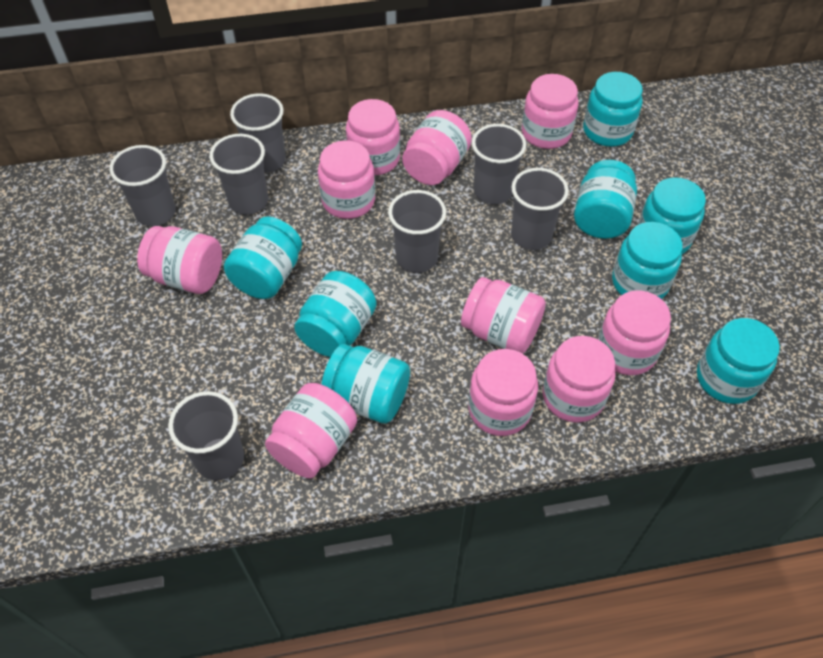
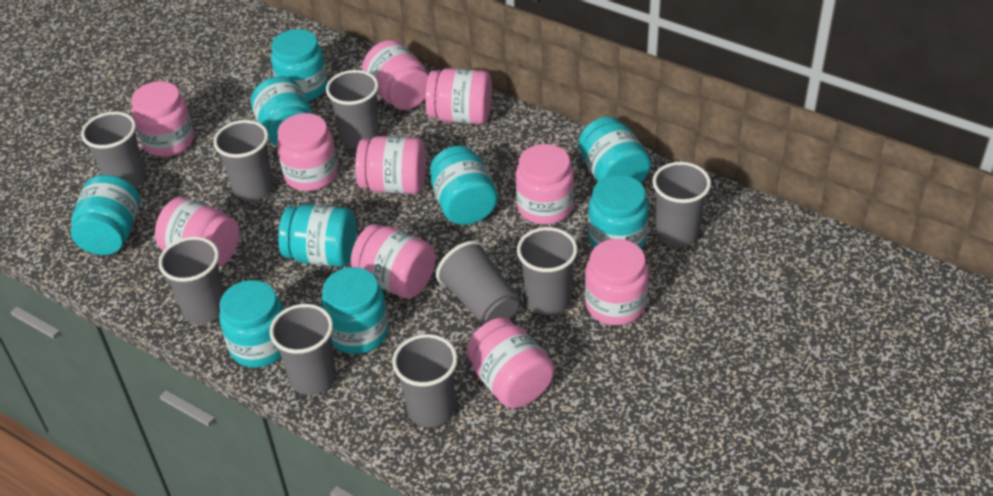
grey cup: [109,145,176,226] [168,391,244,480] [209,134,268,215] [230,93,286,173] [388,190,446,273] [472,124,526,204] [511,168,569,250] = 7 -> [81,111,146,188] [159,237,224,324] [213,120,274,201] [269,304,336,395] [326,70,380,149] [392,334,458,427] [436,241,520,325] [517,227,578,315] [653,162,711,247] = 9
turquoise jar: [224,216,302,299] [294,271,377,357] [321,344,410,424] [574,160,637,239] [583,72,643,147] [612,222,683,299] [638,177,706,254] [697,318,780,404] = 8 -> [71,175,140,255] [219,280,284,368] [251,76,313,147] [271,29,328,101] [278,204,356,267] [321,267,389,354] [430,146,498,225] [579,117,651,183] [588,175,649,248] = 9

